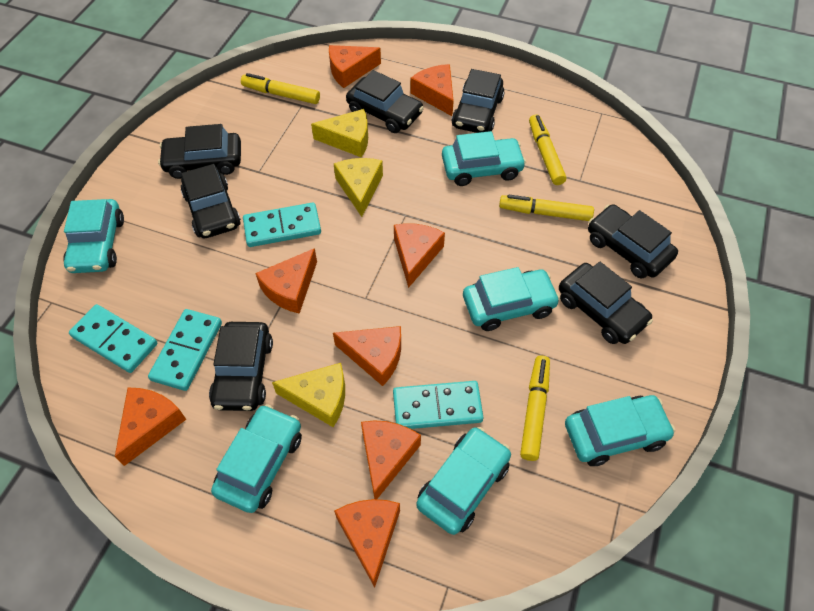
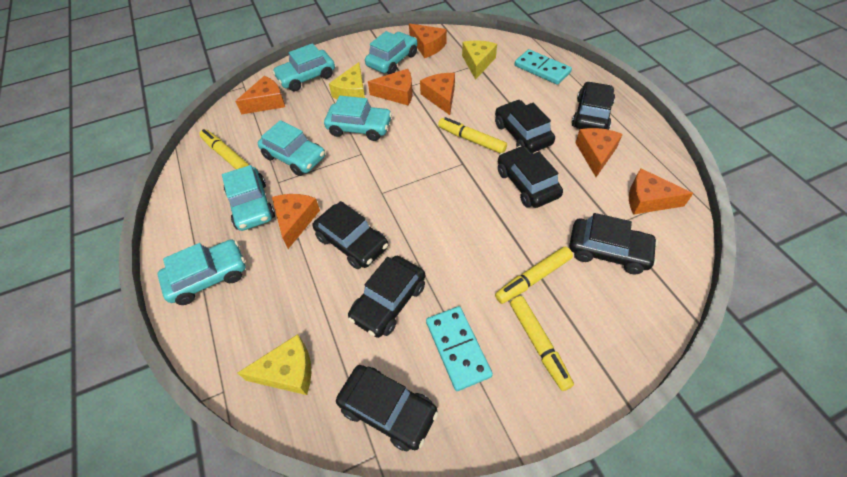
orange cheese: [115,388,186,466] [255,248,317,314] [329,45,381,88] [333,326,401,386] [334,499,400,588] [361,420,421,499] [394,223,445,288] [410,64,454,116] = 8 -> [235,76,285,114] [272,194,320,249] [368,69,413,106] [409,23,447,58] [420,73,455,115] [576,128,623,177] [629,168,693,215] = 7
turquoise domino: [69,304,158,373] [148,309,222,391] [243,203,321,247] [393,381,483,429] = 4 -> [426,306,493,391] [515,49,572,85] = 2

